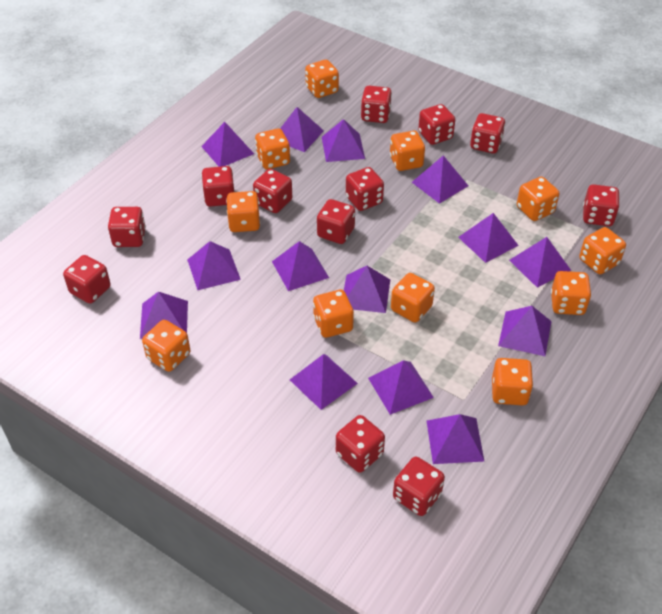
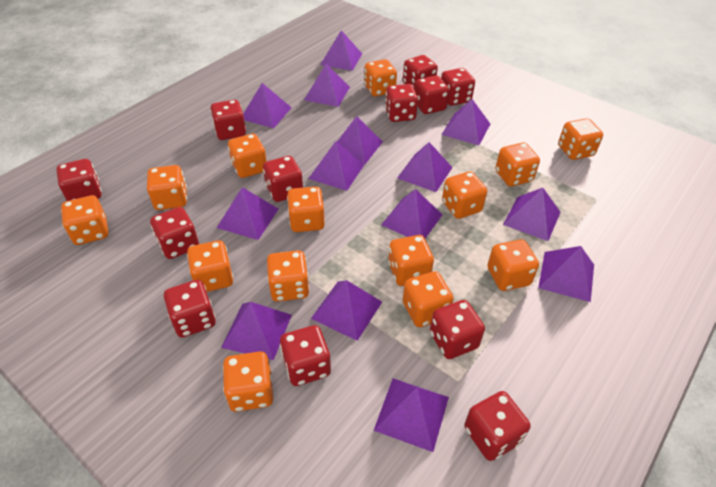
orange dice: [142,320,190,372] [226,191,260,232] [255,128,290,169] [305,59,339,98] [313,290,354,338] [390,131,425,171] [391,273,435,322] [492,358,533,405] [517,177,559,221] [551,271,591,315] [579,227,626,274] = 11 -> [61,195,108,245] [147,165,187,210] [187,240,233,292] [223,351,273,412] [228,134,267,178] [267,250,309,302] [287,186,325,232] [364,59,397,97] [388,235,434,286] [403,271,454,327] [442,171,487,219] [487,239,539,291] [495,142,540,187] [558,118,603,160] = 14

